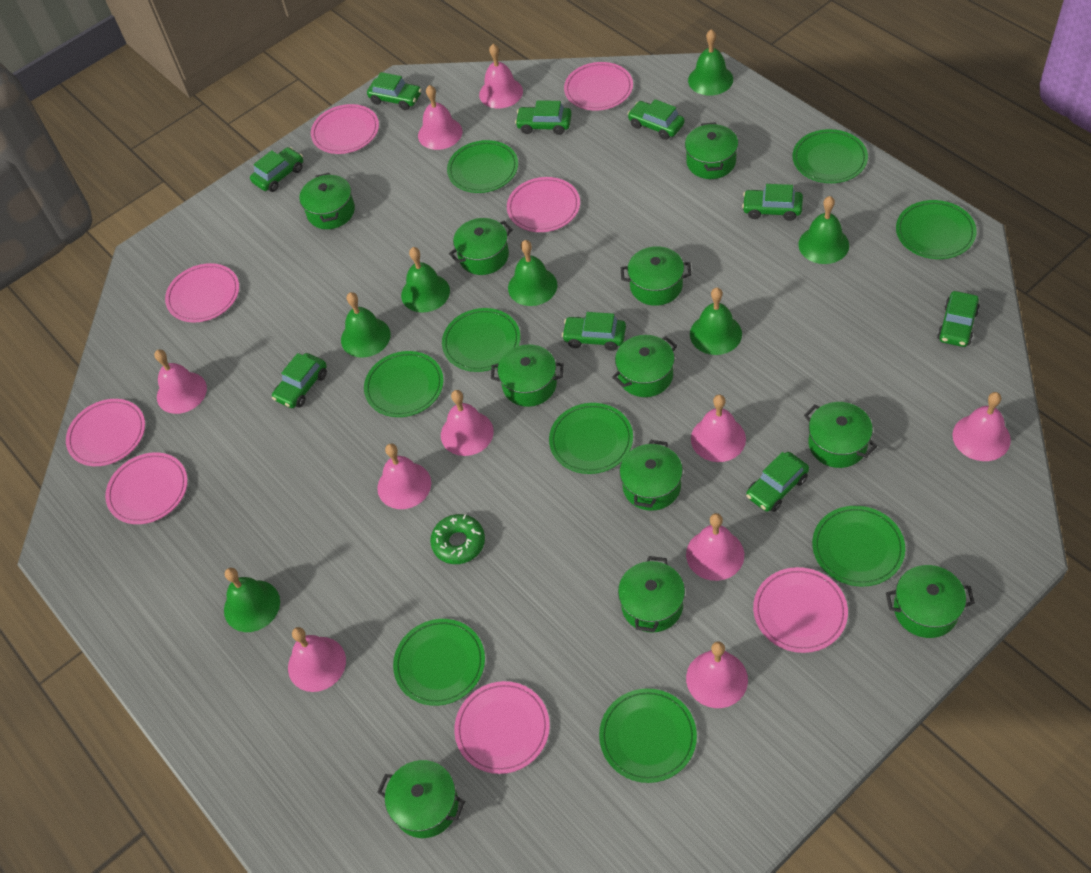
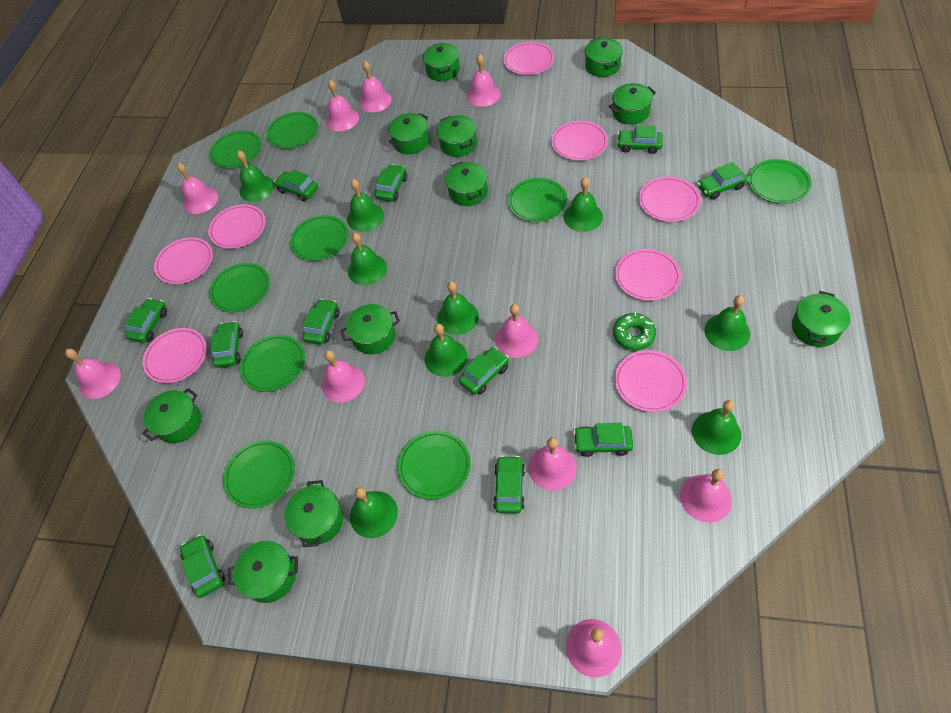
green bell: [224,568,280,632] [341,292,391,358] [401,247,450,313] [508,240,557,306] [688,29,733,95] [690,288,742,355] [798,196,849,264] = 7 -> [237,150,275,202] [347,179,384,232] [348,233,387,285] [350,487,398,538] [425,324,468,377] [437,282,479,335] [564,177,603,232] [692,400,741,455] [704,295,750,351] = 9
green car: [250,147,303,192] [272,353,327,408] [367,72,422,110] [515,100,572,135] [562,312,626,351] [627,99,685,140] [742,184,803,221] [746,452,809,512] [937,291,980,347] = 9 -> [124,298,167,343] [180,535,225,598] [211,321,243,368] [274,170,318,201] [303,299,339,344] [375,164,407,201] [459,347,509,395] [493,456,525,513] [573,423,633,457] [617,125,663,154] [697,162,747,199] = 11

